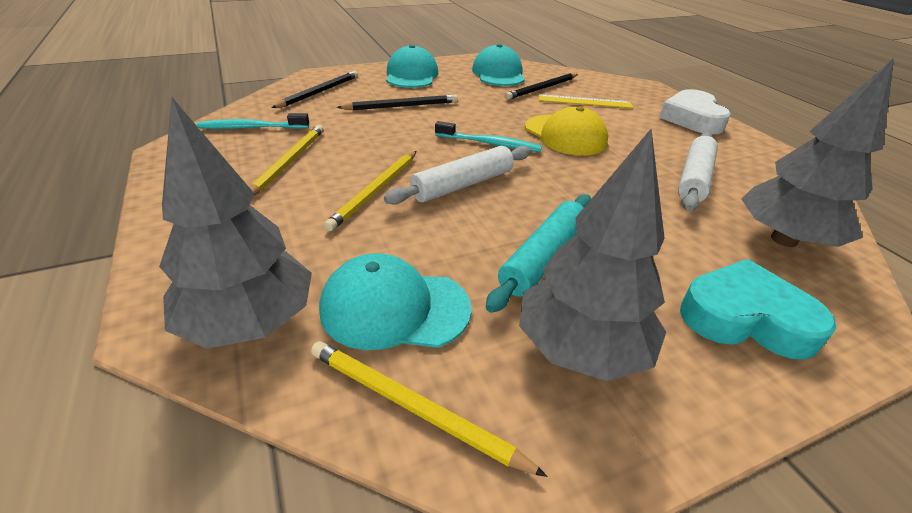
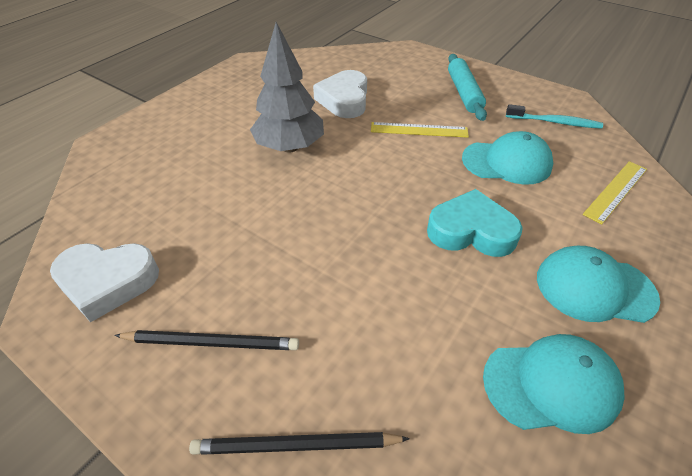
black pencil: [271,71,358,108] [337,95,458,110] [505,73,578,100] = 3 -> [114,330,299,350] [189,432,410,455] = 2
grey tree: [159,98,312,349] [519,129,666,381] [741,58,894,247] = 3 -> [250,22,324,153] = 1
turquoise toothbrush: [197,113,309,129] [435,121,542,152] = 2 -> [506,104,603,129] = 1
white heart: [659,89,731,134] = 1 -> [50,243,159,322] [313,70,367,118] = 2
white rolling pin: [384,146,531,205] [678,132,718,211] = 2 -> none = 0
yellow cap: [525,106,608,156] = 1 -> none = 0
yellow pencil: [249,125,324,196] [311,342,547,477] [324,151,417,231] = 3 -> none = 0
yellow ruler: [539,94,633,109] = 1 -> [371,122,469,138] [583,161,647,224] = 2

